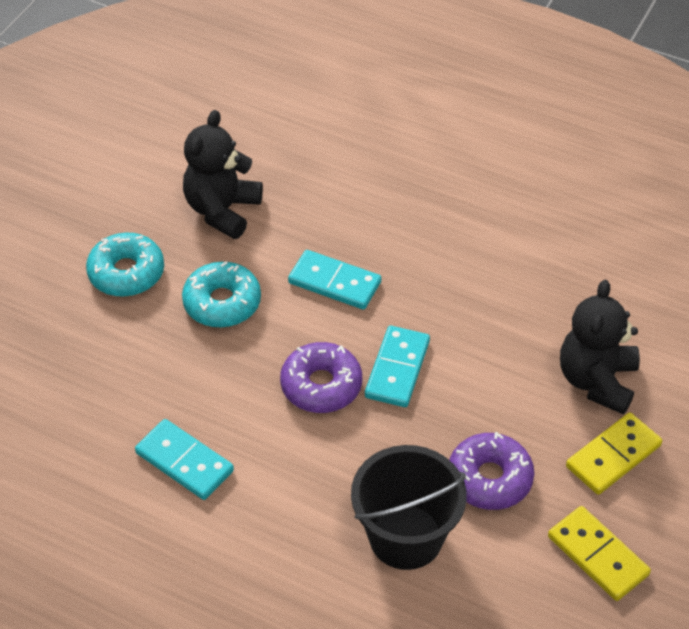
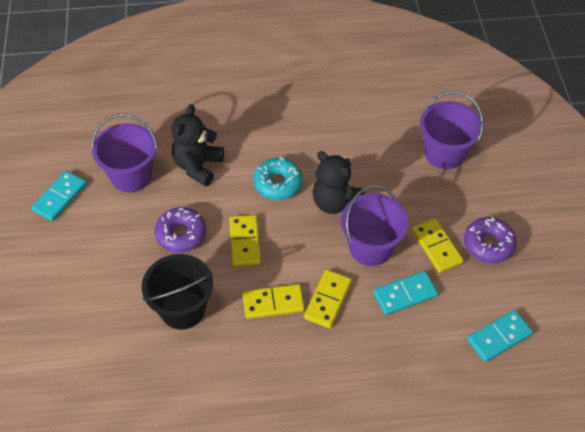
purple bucket: none = 0 -> [91,114,158,193] [341,185,409,266] [420,91,484,169] = 3
turquoise donut: [86,233,164,297] [182,262,261,328] = 2 -> [253,157,303,200] = 1
yellow domino: [548,506,651,601] [566,413,662,495] = 2 -> [229,215,261,266] [243,284,305,319] [304,270,352,328] [412,218,464,273] = 4

